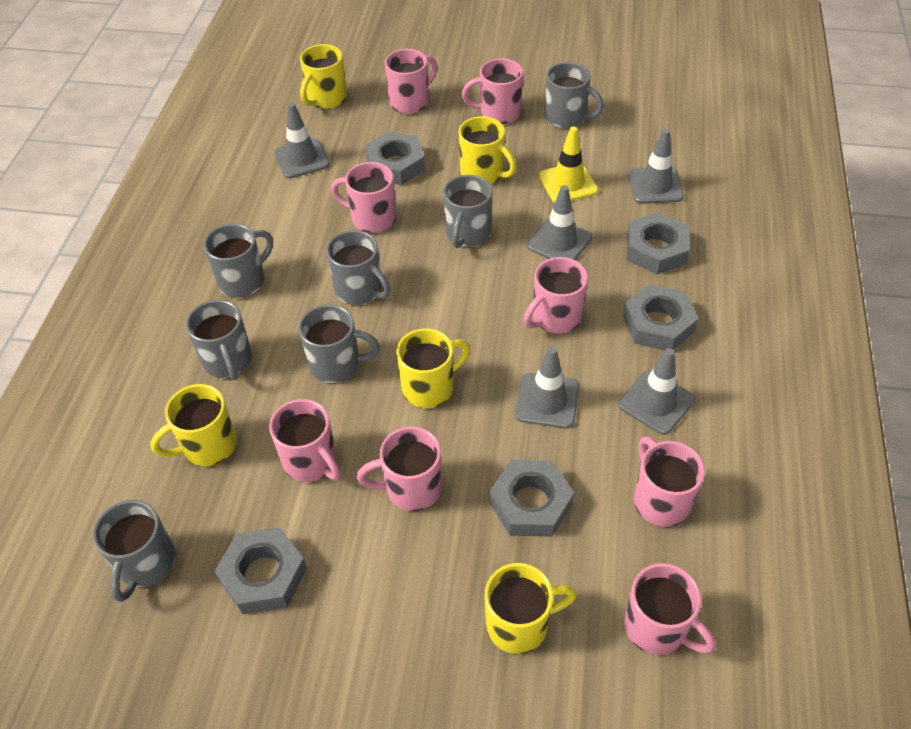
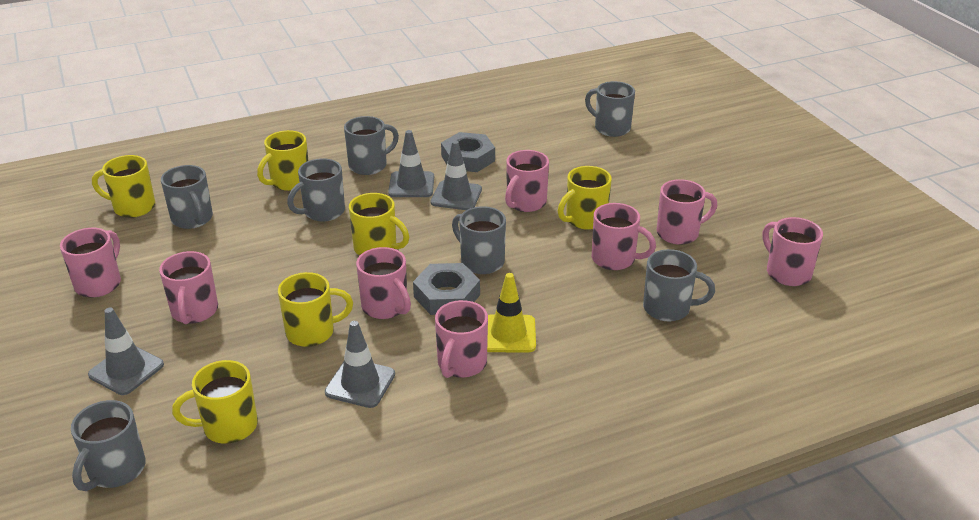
grey nut: [214,527,307,614] [365,131,425,185] [489,460,574,537] [623,284,698,350] [627,212,690,274] = 5 -> [413,263,480,315] [441,132,495,172] = 2
grey traffic cone: [274,103,330,179] [515,347,579,428] [527,185,592,260] [618,348,695,435] [628,129,684,204] = 5 -> [88,307,164,395] [325,321,395,408] [388,130,434,197] [430,141,482,210] = 4
yellow mug: [151,384,237,466] [300,44,347,109] [396,328,470,408] [459,116,516,184] [485,563,577,654] = 5 -> [92,155,155,218] [172,360,258,444] [257,130,308,191] [278,272,353,347] [349,193,409,256] [558,166,612,230] = 6

